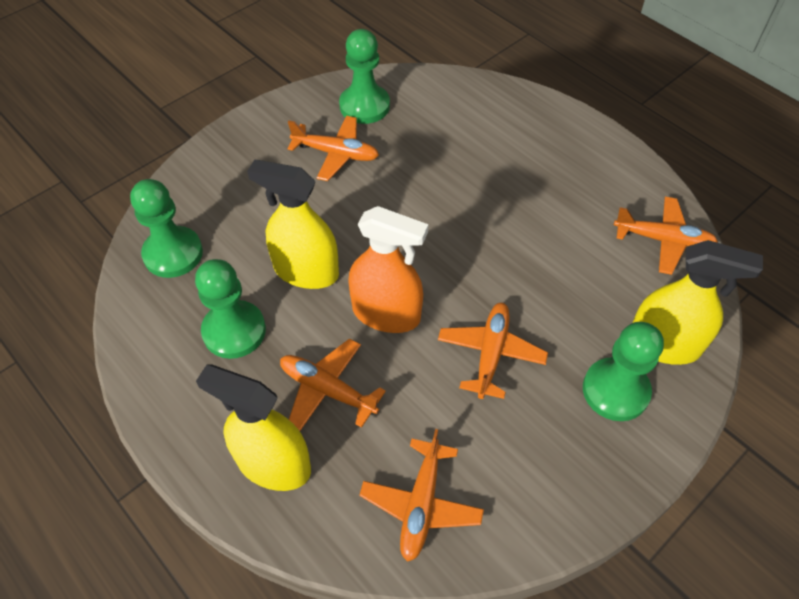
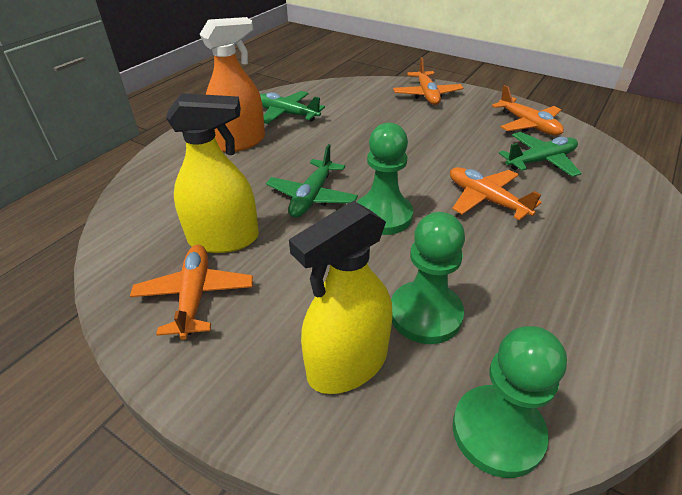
green pawn: [130,179,203,278] [195,259,266,359] [339,29,390,124] [583,322,664,421] = 4 -> [357,123,413,235] [391,212,465,344] [453,326,567,478] = 3
green plane: none = 0 -> [260,91,325,124] [266,144,358,218] [499,132,581,177] = 3
orange plane: [280,338,386,431] [287,116,379,181] [359,429,484,562] [438,303,548,399] [614,197,718,275] = 5 -> [130,245,253,340] [393,57,464,105] [450,167,542,220] [492,85,564,136] = 4
yellow spray bottle: [196,365,311,491] [247,159,339,289] [633,240,763,365] = 3 -> [166,93,259,253] [289,201,392,394] = 2

